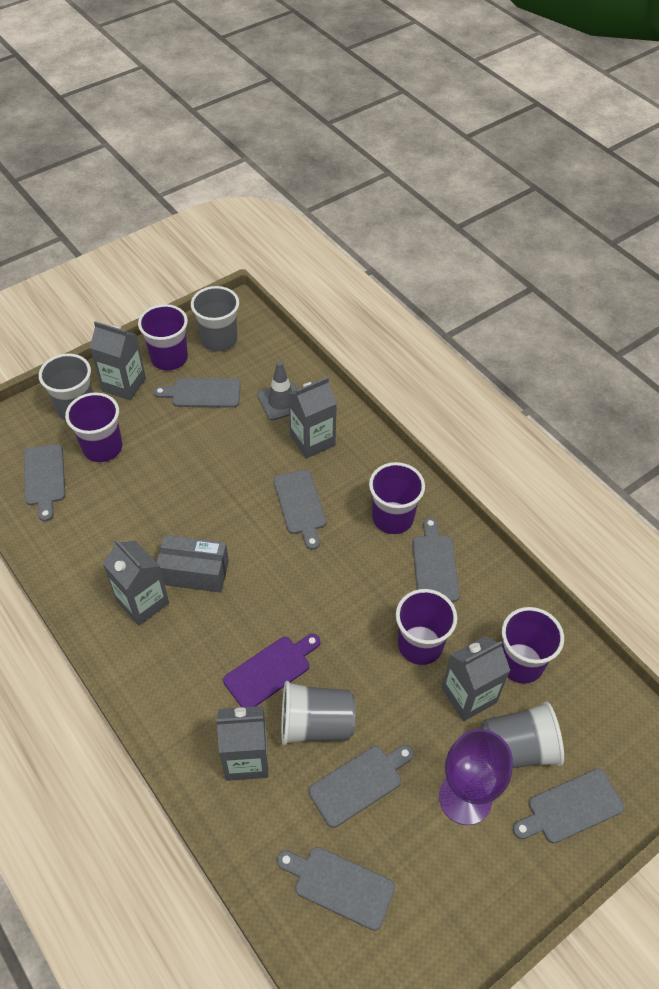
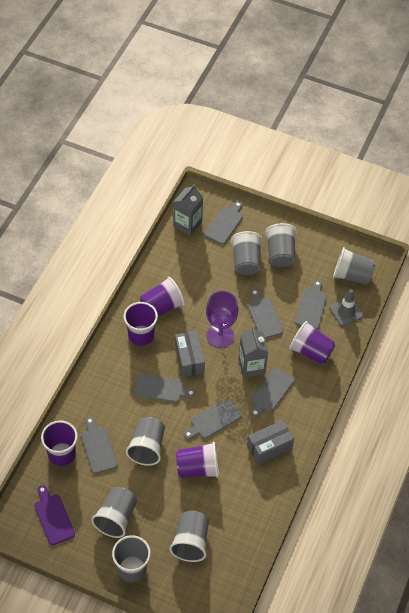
grey box: [157,535,229,593] = 1 -> [175,331,205,377] [247,420,294,465] = 2
grey carton: [90,321,146,401] [103,539,169,626] [216,706,269,781] [288,377,337,459] [442,636,511,721] = 5 -> [173,184,203,236] [239,327,268,378] = 2
grey cup: [39,354,93,421] [191,286,239,352] [281,681,356,746] [481,701,564,768] = 4 -> [91,487,137,538] [112,535,151,582] [126,417,165,466] [169,511,209,562] [231,231,263,275] [265,223,297,267] [333,247,376,285] = 7

